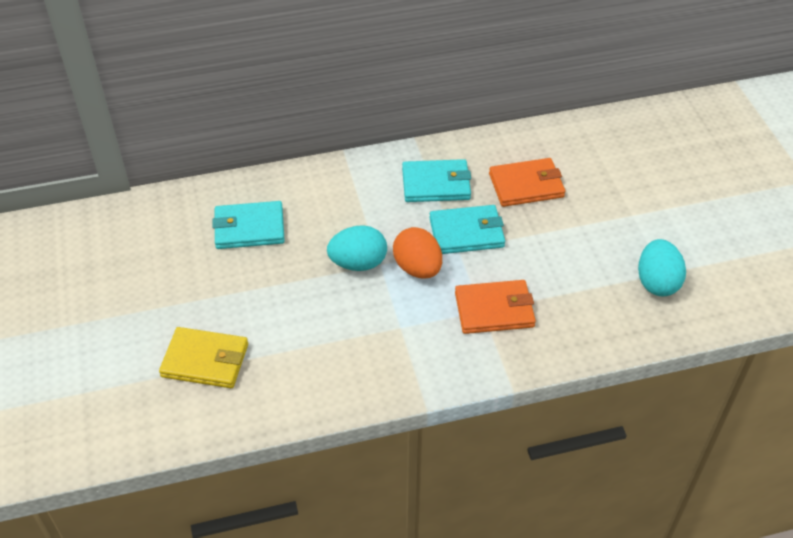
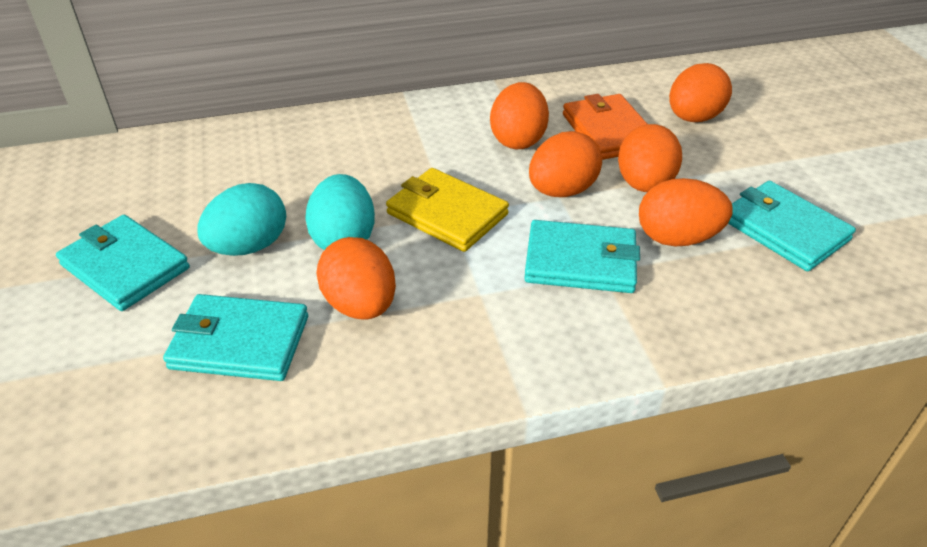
orange egg: [393,227,442,279] = 1 -> [316,237,396,319] [490,82,549,149] [529,131,602,197] [618,124,682,192] [639,178,733,246] [669,63,732,122] = 6
orange wallet: [455,280,536,334] [489,158,565,207] = 2 -> [563,94,647,160] = 1
turquoise wallet: [212,201,285,249] [402,159,471,202] [430,205,505,254] = 3 -> [56,215,190,311] [163,294,308,381] [524,220,640,293] [728,181,856,271] = 4

